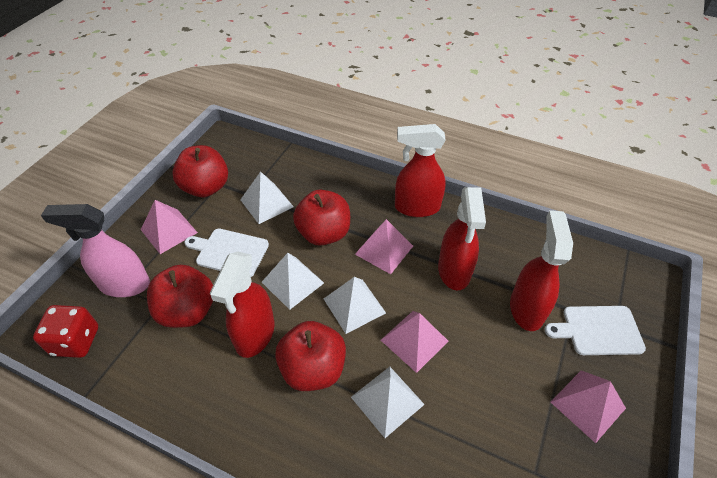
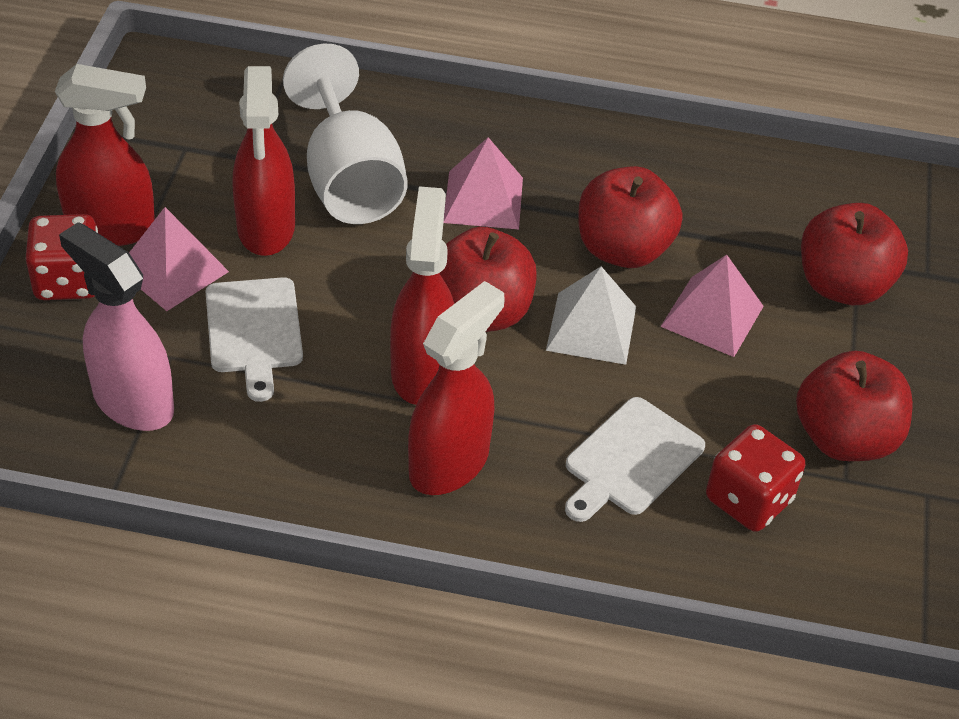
pink pyramid: [141,200,198,254] [355,219,413,274] [381,311,449,373] [551,370,626,443] = 4 -> [129,207,229,311] [443,137,523,229] [660,255,764,357] = 3
red dice: [33,305,98,358] = 1 -> [25,214,98,300] [706,424,805,532] = 2
white goblet: none = 0 -> [283,44,408,224] = 1
white pyramid: [240,171,294,224] [262,253,324,310] [324,277,386,334] [351,367,425,438] = 4 -> [546,266,636,365] = 1

